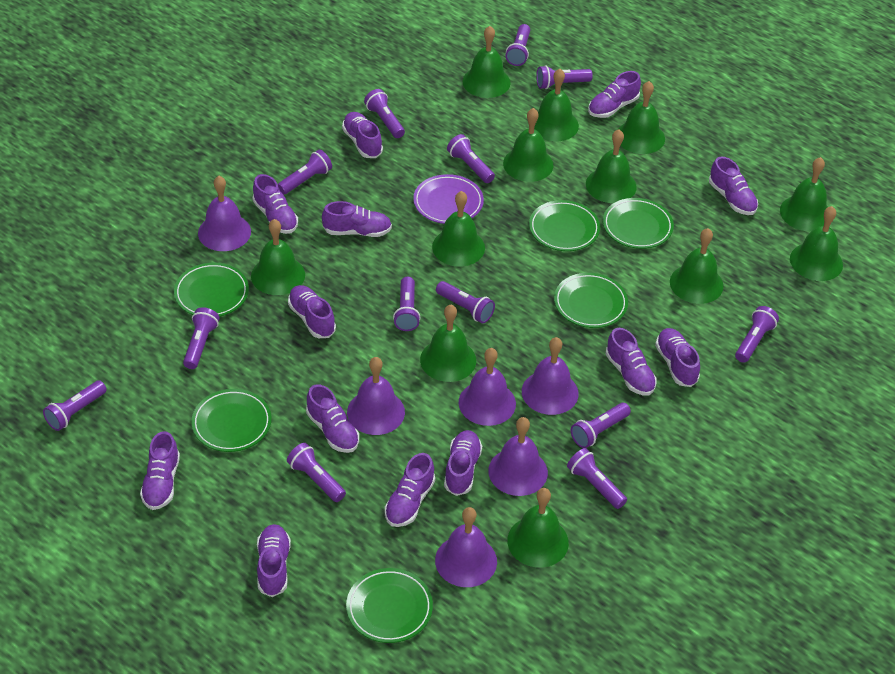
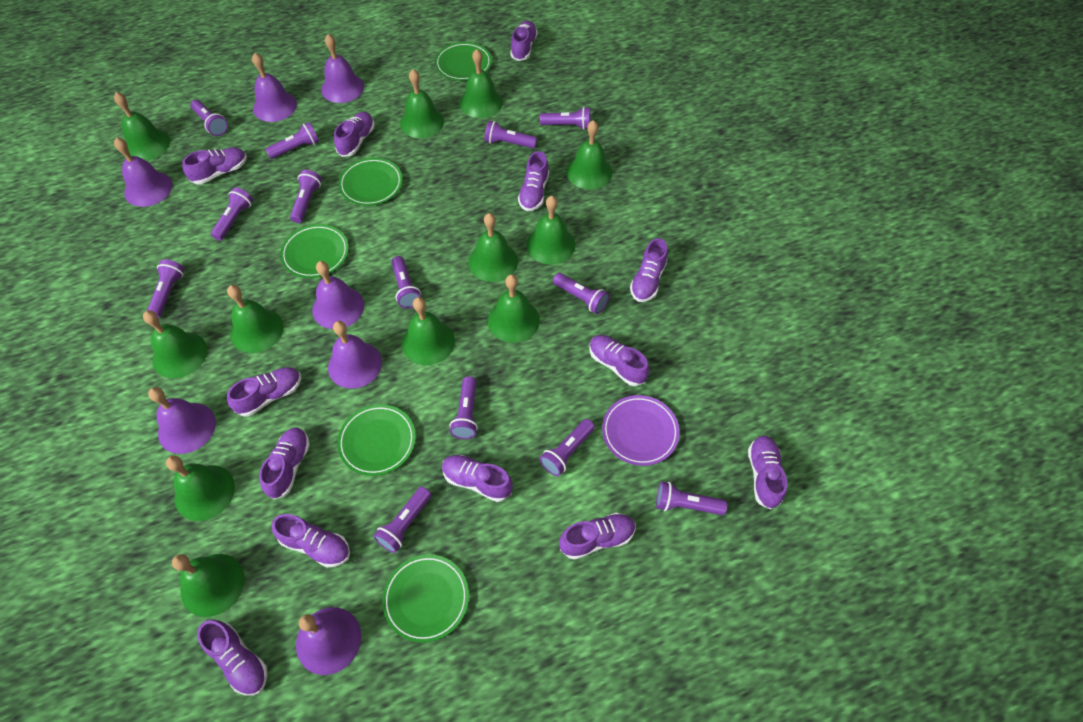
green plate: [174,262,249,317] [191,389,272,452] [346,568,433,643] [529,200,600,251] [554,273,628,328] [603,198,674,249] = 6 -> [280,224,349,278] [337,404,416,476] [339,158,403,206] [382,554,469,643] [435,42,492,81] = 5
purple bell: [198,176,251,251] [347,357,405,435] [435,507,497,587] [459,348,516,426] [488,417,548,496] [522,337,579,415] = 6 -> [114,137,172,207] [148,387,216,454] [252,53,297,122] [296,607,361,675] [312,261,364,329] [321,34,364,103] [328,321,382,389] = 7

